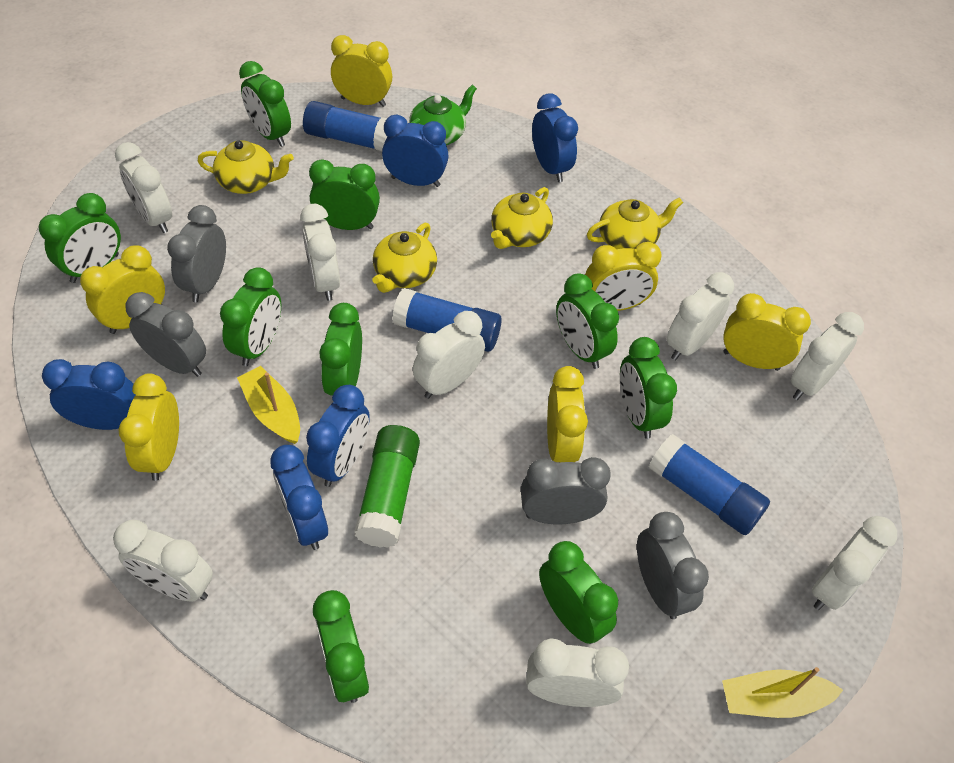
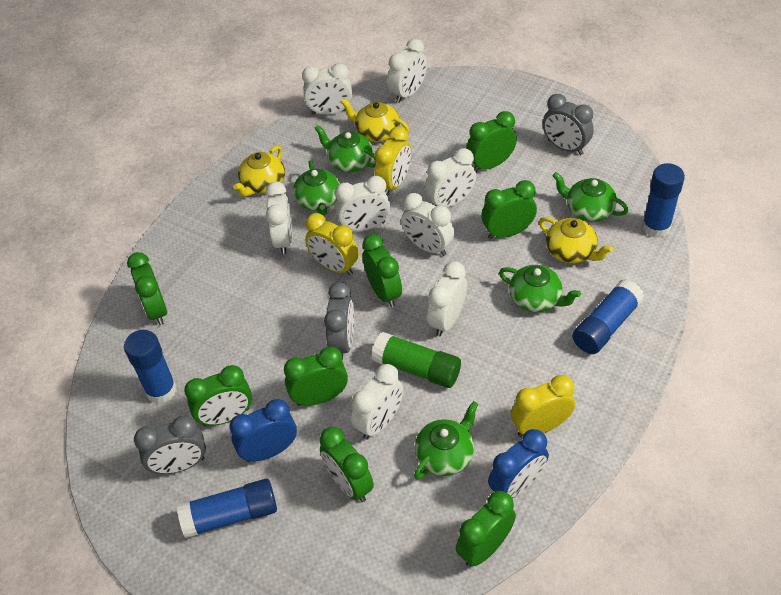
blue clock: [42,359,136,430] [270,445,328,550] [306,385,370,487] [382,115,449,187] [532,93,578,182] = 5 -> [229,399,297,462] [488,429,549,498] = 2
blue glue stick: [303,101,387,151] [392,288,502,352] [649,434,770,535] = 3 -> [124,330,177,404] [177,479,277,538] [572,279,644,354] [642,163,685,238] = 4
green clock: [38,193,121,283] [220,267,281,366] [239,61,291,147] [309,159,380,230] [313,590,369,703] [319,303,362,396] [539,541,618,644] [556,273,619,369] [620,337,677,439] = 9 -> [127,252,167,325] [184,365,252,426] [284,346,348,406] [320,427,374,502] [362,234,402,307] [456,491,516,567] [466,111,517,172] [481,180,537,239] = 8
green teapot: [409,85,477,145] = 1 -> [293,160,340,216] [314,125,376,172] [414,401,479,480] [499,265,581,312] [553,172,628,222] = 5
grey clock: [125,292,206,377] [167,205,226,302] [521,457,611,524] [637,512,709,619] = 4 -> [134,415,206,474] [324,282,354,359] [543,94,594,155] = 3
yellow boat: [237,366,300,444] [722,667,843,718] = 2 -> none = 0
yellow clock: [80,245,165,334] [118,373,179,481] [331,35,392,107] [547,366,588,463] [585,242,662,311] [723,293,811,371] = 6 -> [305,213,359,275] [374,126,411,196] [511,375,575,437] = 3
yellow teapot: [198,140,294,194] [373,223,437,293] [491,187,553,249] [587,197,683,249] = 4 -> [233,146,285,197] [341,98,409,142] [539,217,613,263] = 3

